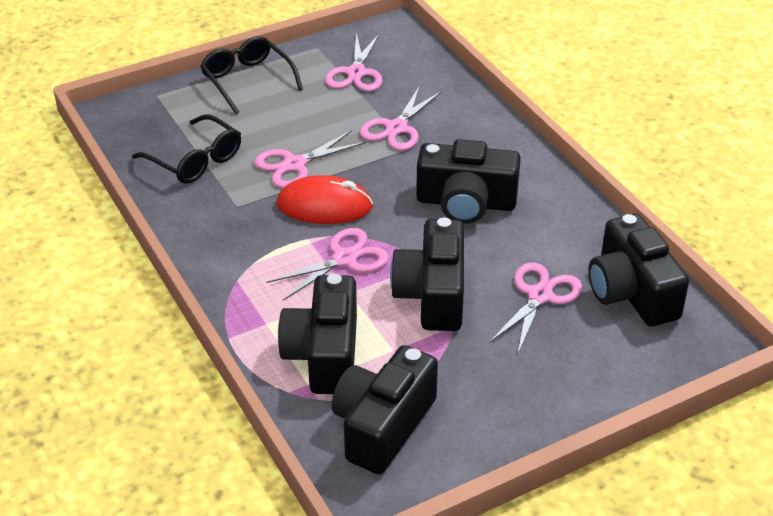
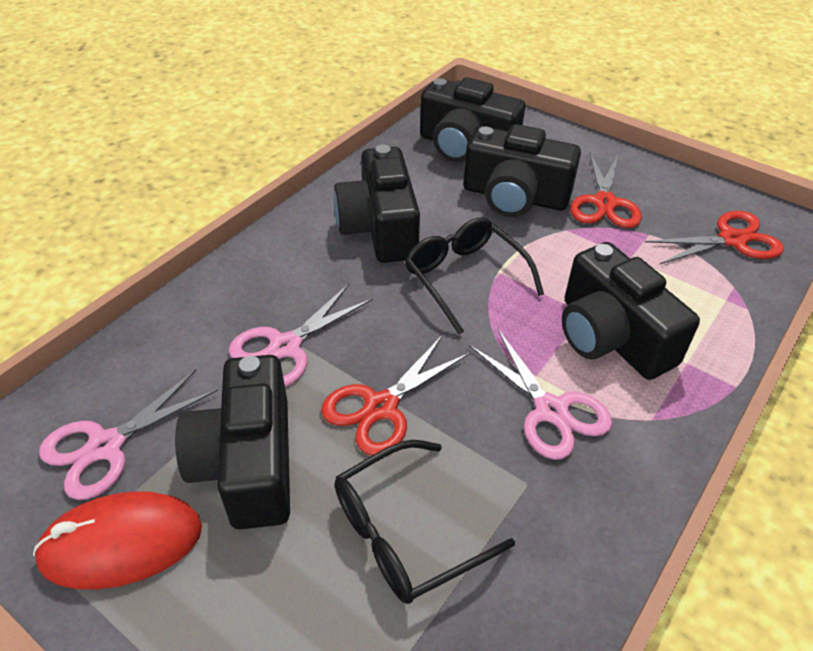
pink scissors: [254,130,366,188] [266,228,389,301] [325,33,383,91] [360,85,442,151] [489,262,582,353] = 5 -> [39,369,218,500] [229,284,373,387] [469,329,612,460] = 3
red scissors: none = 0 -> [321,336,470,456] [570,153,642,228] [645,211,784,264] = 3

